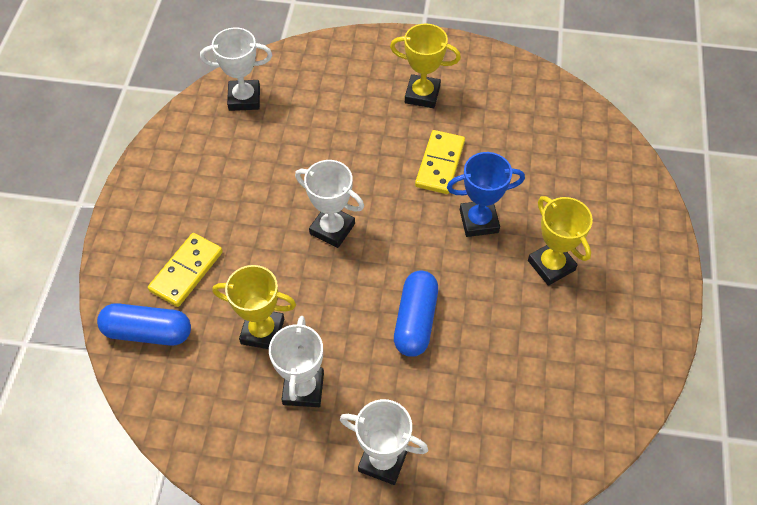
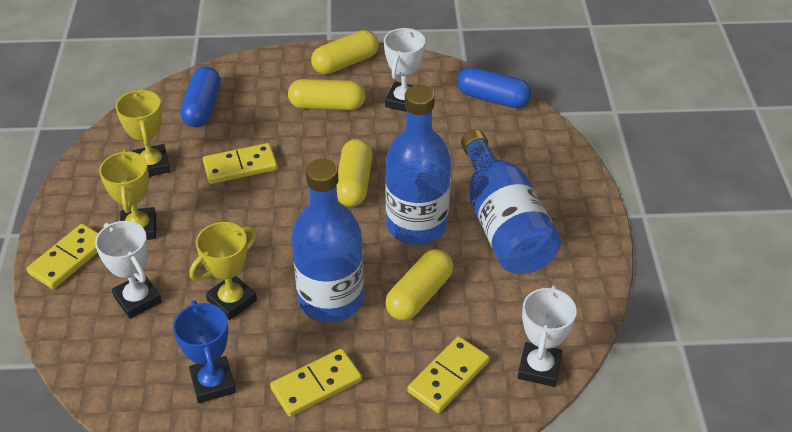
blue bottle: none = 0 -> [291,159,364,323] [385,85,451,245] [461,130,561,274] = 3
white trophy: [200,27,272,111] [269,316,324,407] [295,160,364,248] [340,399,428,485] = 4 -> [95,221,162,319] [384,28,425,112] [518,285,577,387] = 3
yellow capsule: none = 0 -> [288,79,365,110] [311,30,379,74] [336,139,373,207] [385,249,453,320] = 4
yellow domino: [148,233,223,307] [415,130,465,194] = 2 -> [26,224,98,289] [203,143,278,184] [270,348,362,417] [407,336,489,413] = 4

